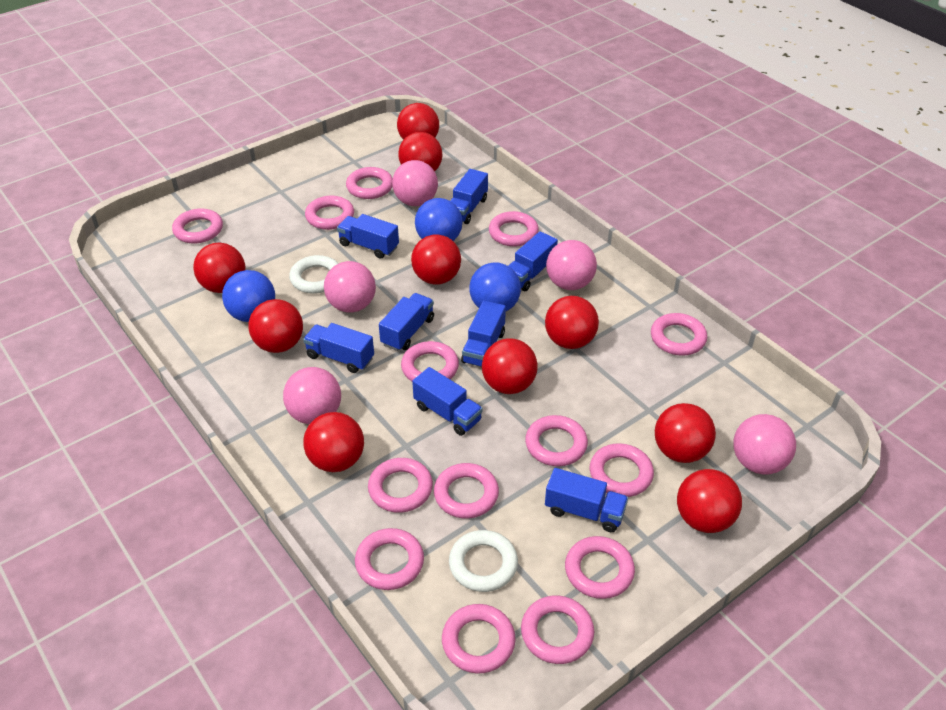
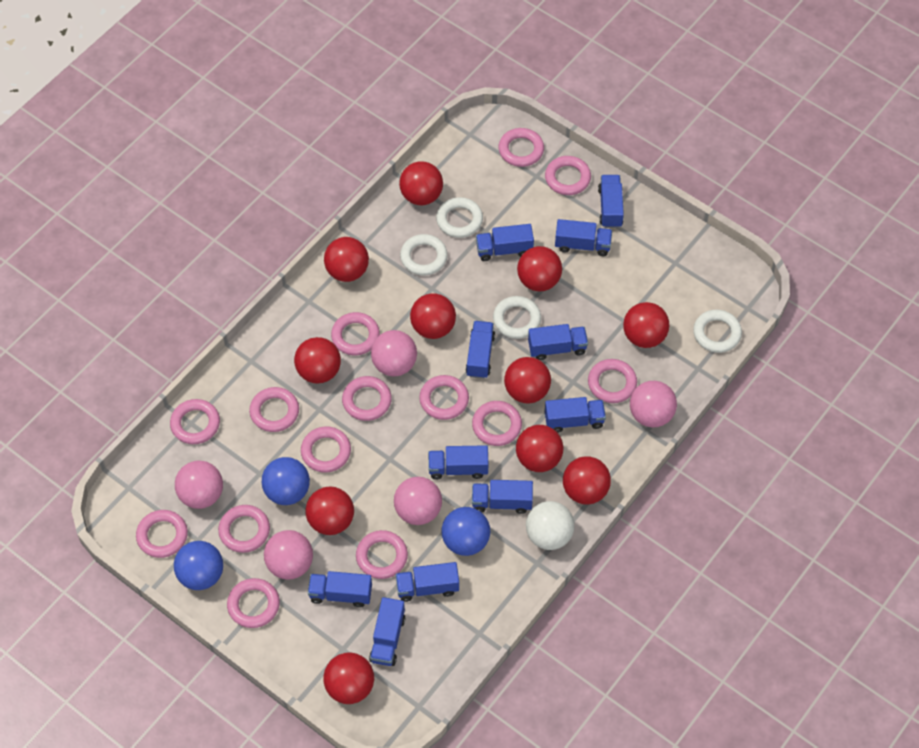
blue truck: [303,323,374,373] [337,214,399,259] [379,293,434,351] [412,367,483,436] [450,169,488,224] [461,300,506,367] [508,231,558,291] [545,468,628,532] = 8 -> [308,571,372,608] [369,597,405,666] [396,562,459,602] [428,445,488,480] [466,321,495,379] [472,480,533,514] [476,224,534,261] [528,324,588,360] [545,397,606,433] [555,219,612,256] [598,175,624,228] = 11
red ball: [193,242,246,293] [249,299,303,353] [303,412,364,472] [397,103,439,140] [398,132,442,171] [411,234,461,284] [482,338,538,394] [545,296,599,349] [655,403,716,463] [677,469,742,533] = 10 -> [294,337,341,384] [305,486,354,535] [323,653,374,704] [324,237,369,282] [399,161,443,205] [410,293,456,339] [504,357,551,404] [516,425,563,472] [517,246,562,291] [563,456,611,505] [623,302,669,348] = 11
white ball: none = 0 -> [526,501,574,550] = 1
white ring: [289,255,339,294] [449,530,518,592] = 2 -> [400,234,448,276] [436,197,483,238] [493,296,541,339] [693,310,742,353] = 4

